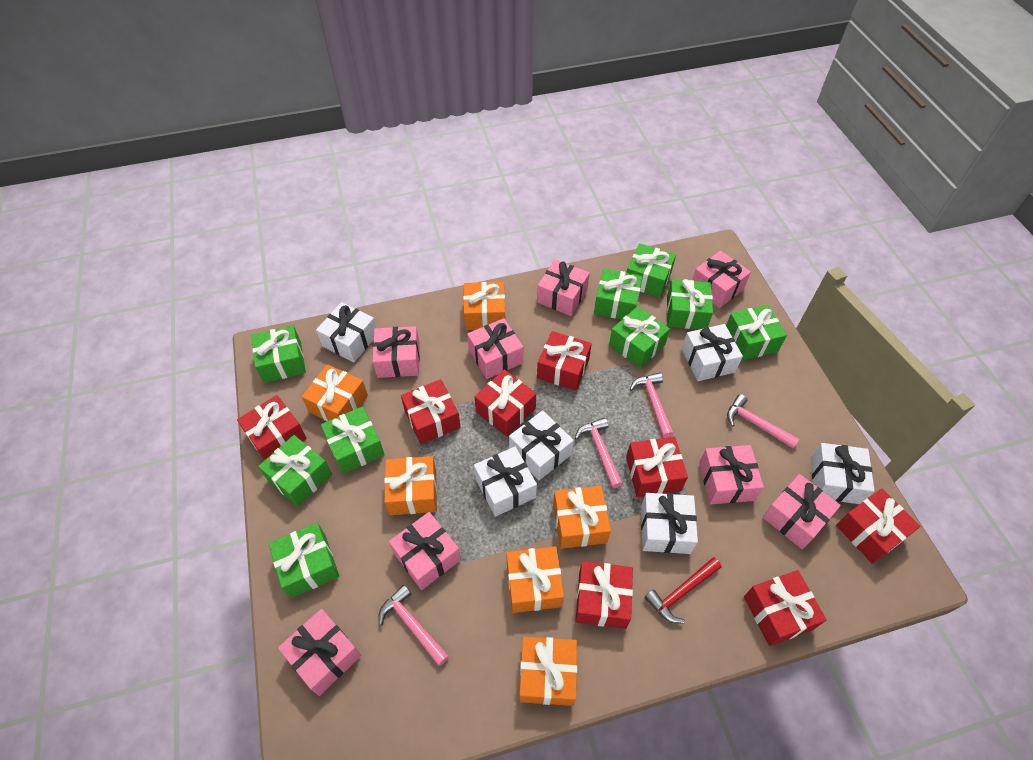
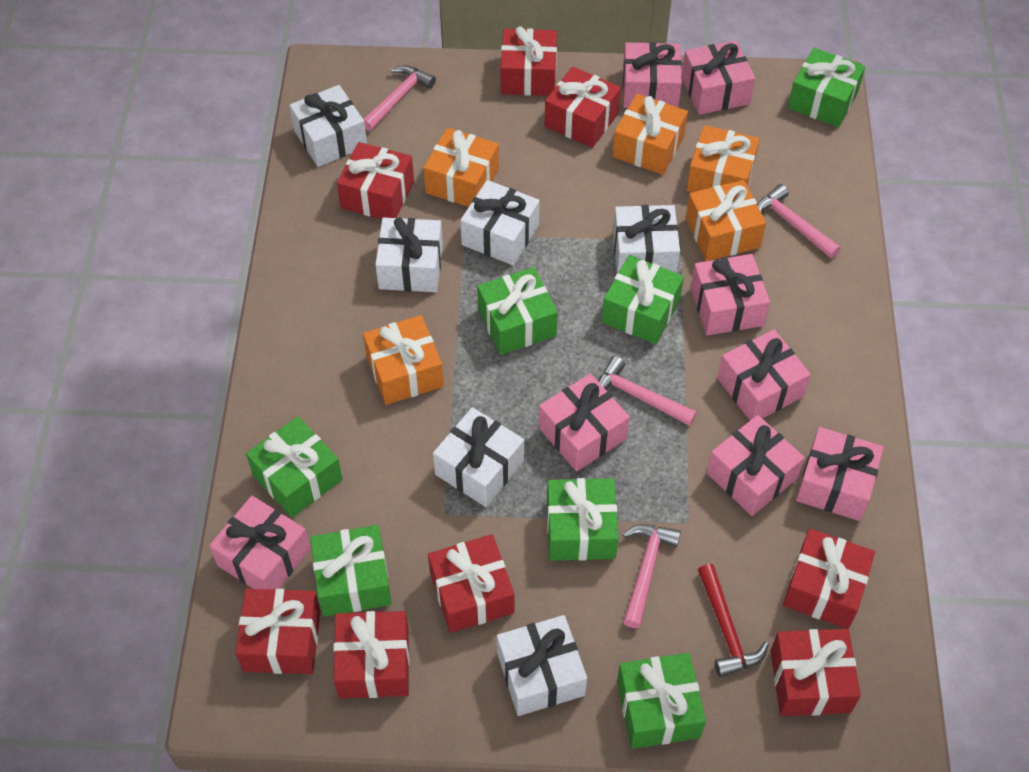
green gift: [251,325,306,383] [258,435,332,507] [269,523,339,598] [321,406,385,474] [594,268,643,320] [609,306,670,368] [626,243,676,298] [667,279,713,329] [726,305,787,361] = 9 -> [246,416,343,518] [310,525,392,617] [477,267,558,355] [547,478,618,561] [602,255,684,344] [617,653,706,749] [788,48,865,127] = 7
orange gift: [302,364,368,421] [384,456,437,515] [463,282,505,330] [506,546,564,613] [519,637,577,706] [553,486,611,549] = 6 -> [363,315,444,405] [423,128,499,207] [612,94,688,175] [686,125,760,192] [686,180,766,261] = 5

